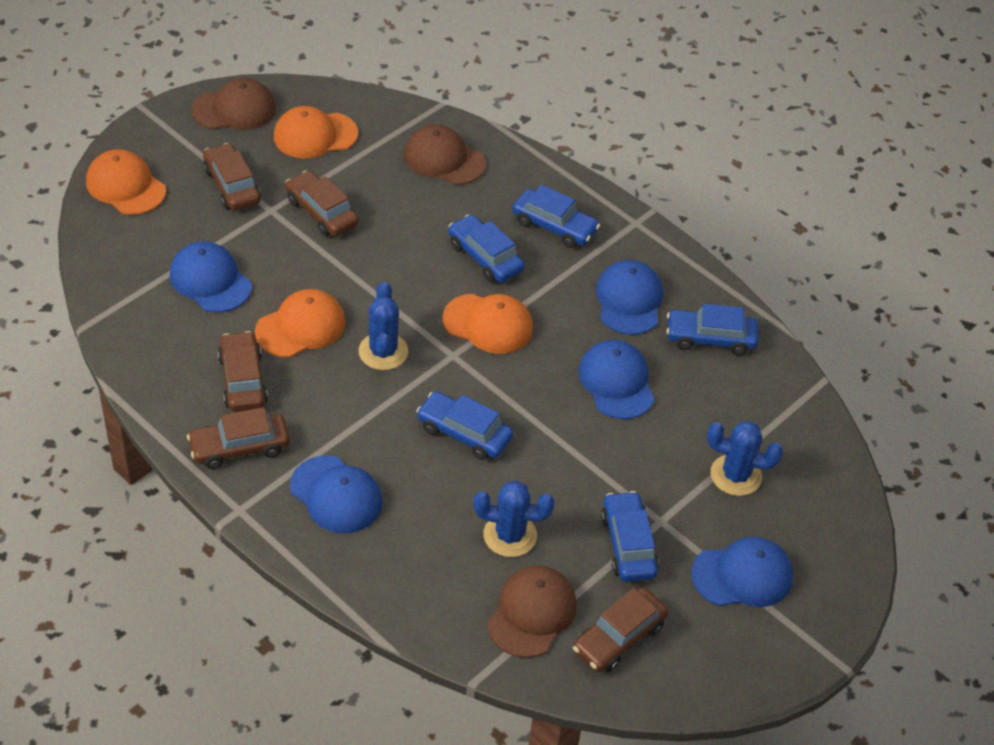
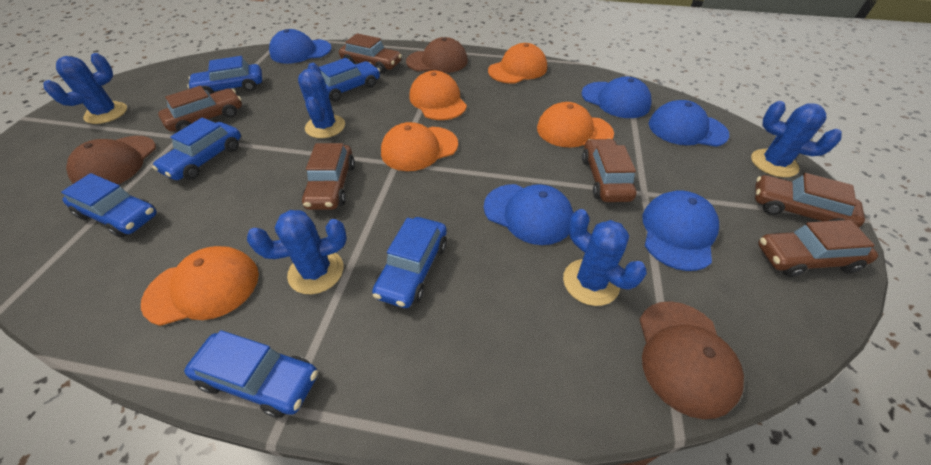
blue cactus: [358,282,408,370] [473,481,555,557] [707,421,783,496] = 3 -> [44,53,127,124] [247,210,347,294] [298,63,345,138] [563,209,647,306] [751,101,842,178] = 5
blue car: [416,391,513,460] [448,214,525,283] [512,185,600,248] [601,491,659,582] [666,304,758,355] = 5 -> [61,173,157,238] [152,118,241,180] [184,330,318,418] [187,56,262,94] [319,58,380,102] [372,217,447,308] = 6
brown car: [187,407,290,469] [203,143,261,211] [218,331,268,412] [285,171,359,237] [573,588,669,672] = 5 -> [158,86,242,132] [302,143,355,210] [339,33,402,74] [582,139,636,202] [755,173,865,228] [758,220,878,277] = 6
orange cap: [86,149,166,215] [255,289,345,357] [274,106,358,158] [443,294,533,354] = 4 -> [141,246,259,326] [381,122,458,171] [409,71,467,120] [488,43,547,84] [537,102,614,148] = 5

